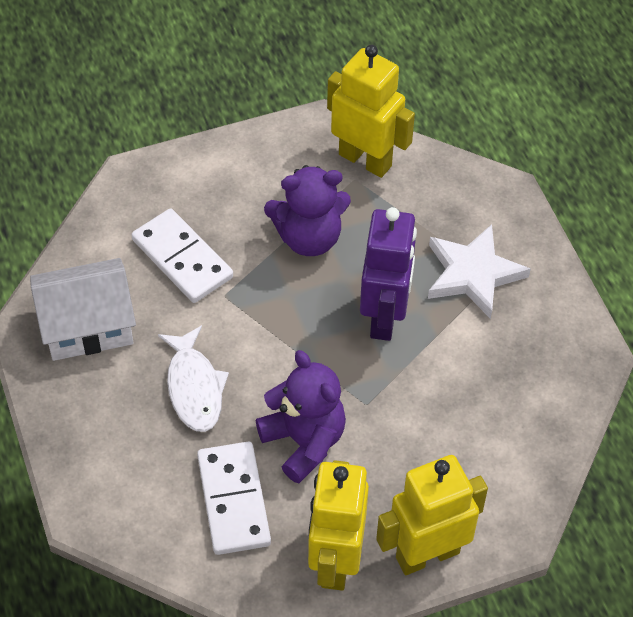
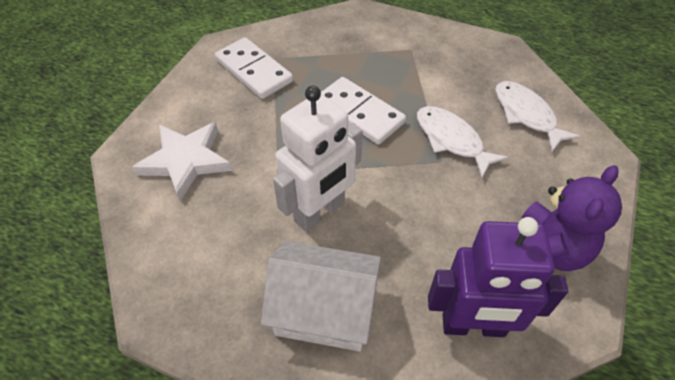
purple teddy bear: [256,350,346,483] [264,165,351,256] = 2 -> [521,165,622,271] = 1
white fish: [158,325,229,432] = 1 -> [417,106,508,178] [495,81,581,152] = 2
white robot: none = 0 -> [273,86,363,232] = 1
yellow robot: [308,460,369,591] [327,45,415,178] [376,455,488,575] = 3 -> none = 0

